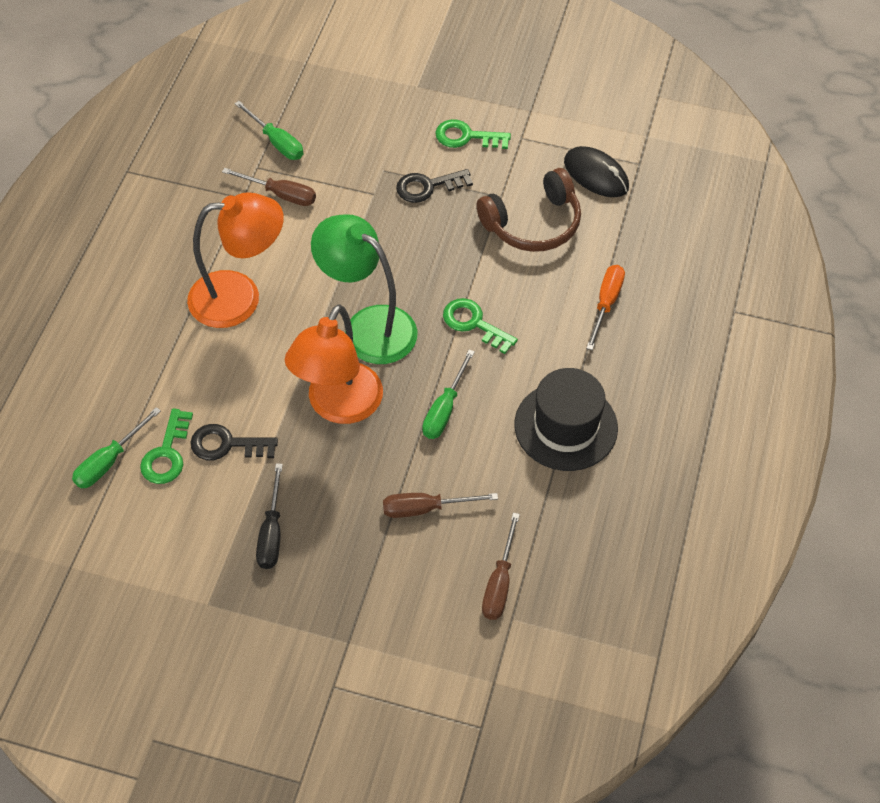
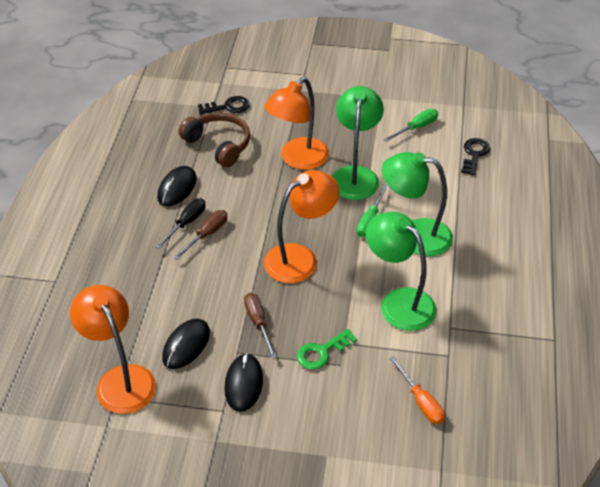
black hat: [514,368,618,471] = 1 -> none = 0
black mouse: [564,146,629,197] = 1 -> [157,166,197,206] [162,319,210,369] [224,353,263,412] = 3
brown screwdriver: [222,168,316,206] [383,493,498,518] [482,513,520,620] = 3 -> [174,210,227,260] [244,293,277,359] = 2
green key: [140,408,193,484] [435,119,511,149] [443,298,518,354] = 3 -> [297,329,357,370] = 1
green lamp: [311,214,417,364] = 1 -> [332,86,384,200] [366,212,436,331] [382,152,453,256] = 3
green screwdriver: [72,407,161,489] [235,101,303,160] [422,350,475,439] = 3 -> [357,185,388,237] [384,109,438,142] = 2
orange lamp: [187,192,284,328] [285,304,383,424] = 2 -> [70,285,156,414] [264,77,329,170] [264,170,339,283] = 3

